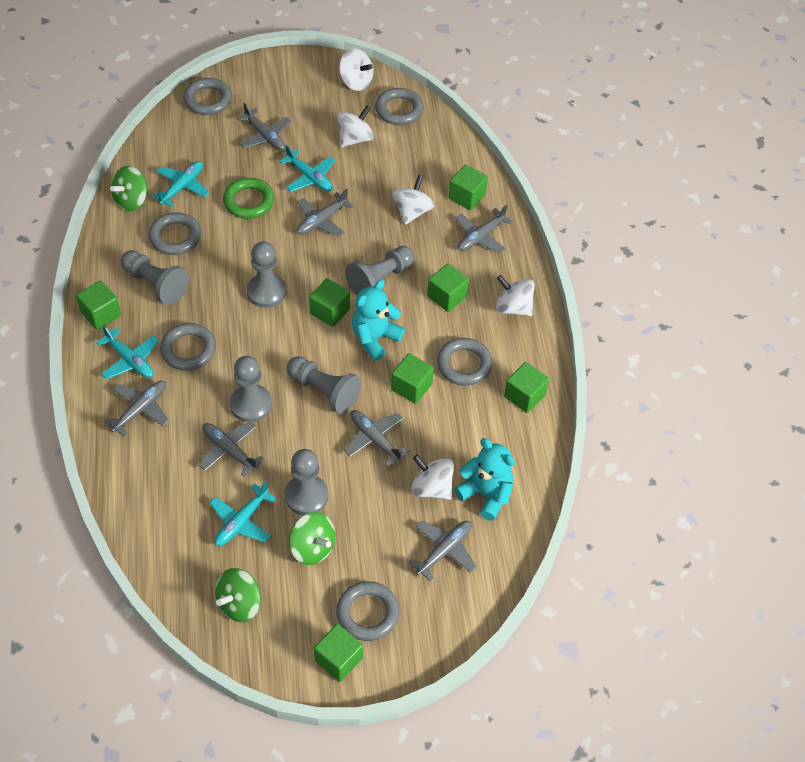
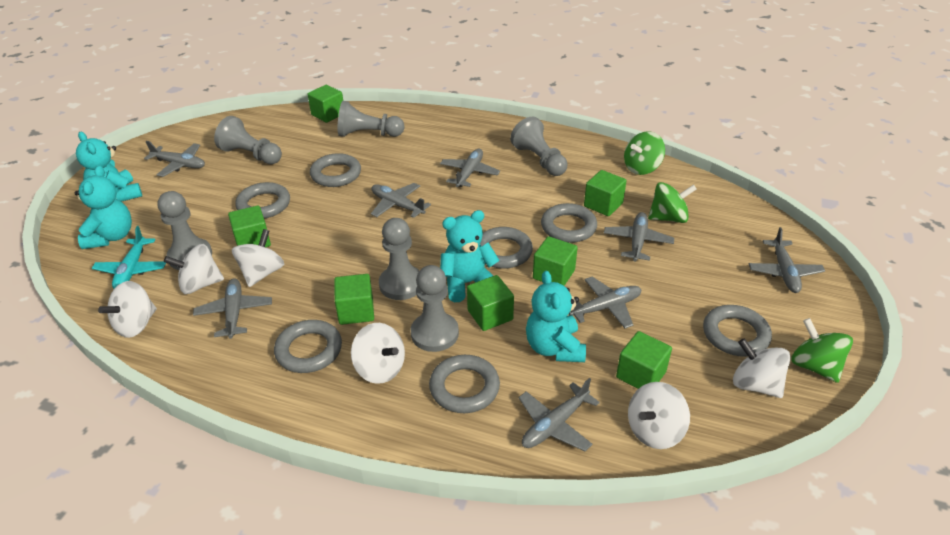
green ring: [223,178,275,219] = 1 -> none = 0
grey plane: [104,381,169,436] [199,422,265,477] [237,102,291,150] [296,189,354,237] [344,410,409,467] [408,521,477,581] [456,204,513,253] = 7 -> [144,141,205,177] [193,278,272,339] [371,183,431,218] [440,149,500,187] [519,378,600,451] [569,276,642,329] [604,212,674,262] [749,227,825,293] = 8
grey ring: [148,212,201,255] [160,323,216,371] [183,78,232,115] [336,581,399,641] [375,88,424,125] [437,338,492,386] = 6 -> [235,182,290,218] [274,320,342,373] [310,153,361,187] [429,355,500,413] [480,227,533,269] [541,203,597,243] [703,305,772,357] = 7
turquoise plane: [96,325,159,380] [152,161,209,207] [210,481,276,546] [279,145,335,192] = 4 -> [92,226,166,289] = 1
turquoise teddy bear: [352,280,405,361] [454,438,515,521] = 2 -> [75,166,132,249] [76,132,142,202] [440,210,500,302] [526,270,586,362] = 4
white spinning top: [337,105,374,148] [339,48,373,91] [392,175,435,225] [411,455,454,500] [496,275,535,316] = 5 -> [98,281,157,338] [164,244,224,294] [232,229,284,287] [351,323,405,384] [628,382,690,449] [733,338,791,398] = 6

